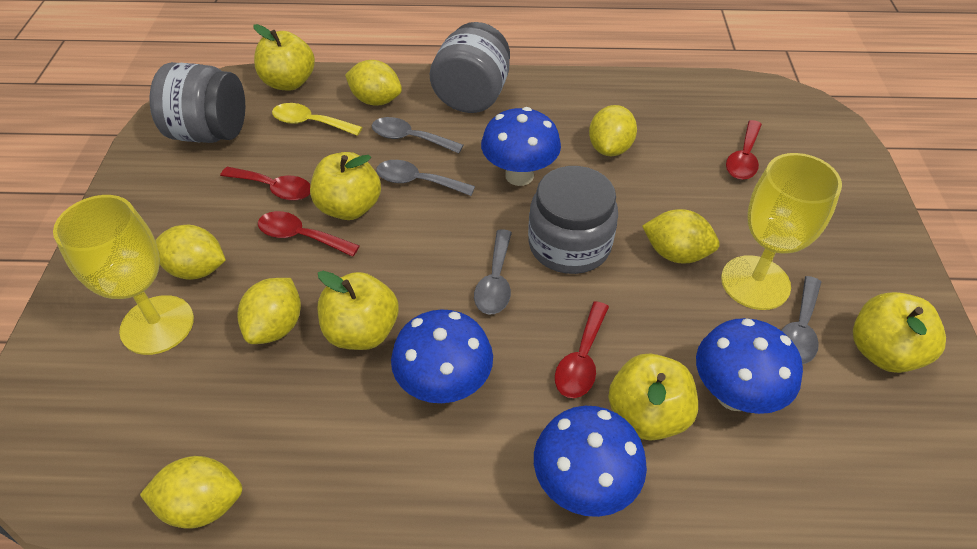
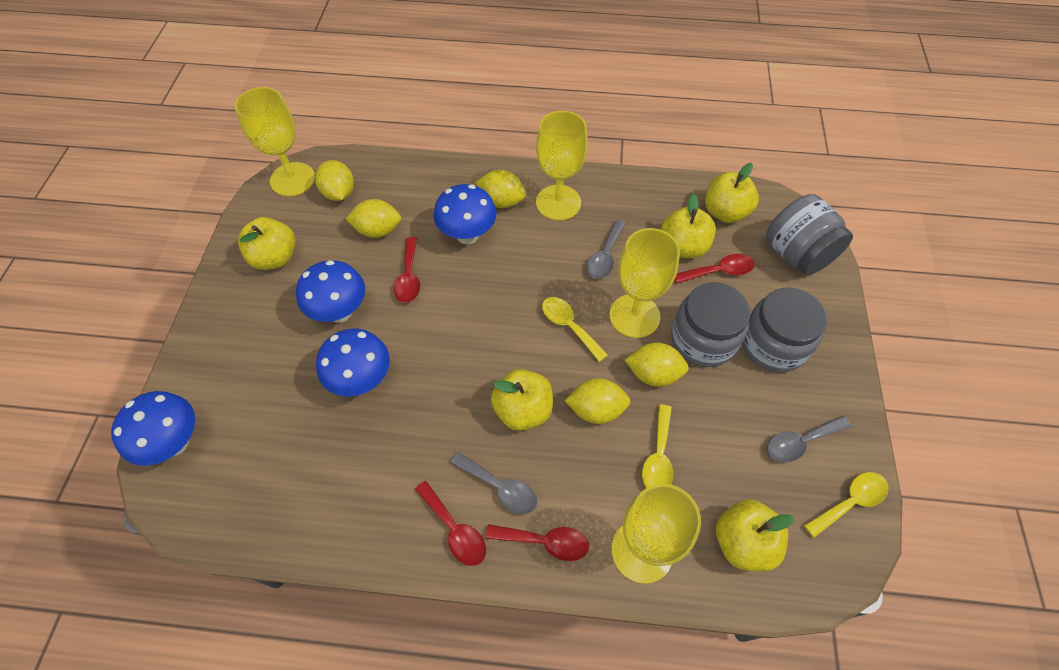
grey spoon: [372,117,463,153] [376,160,475,196] [474,229,512,314] [781,276,821,364] = 4 -> [450,452,537,515] [587,220,626,279] [767,416,851,462] = 3
yellow goblet: [53,195,194,355] [721,153,842,310] = 2 -> [235,87,315,196] [536,111,588,220] [609,228,680,338] [612,484,701,584] = 4
yellow lemon: [140,456,242,529] [155,225,226,280] [237,278,301,344] [345,60,402,106] [589,105,637,156] [642,209,720,263] = 6 -> [315,160,354,201] [346,199,401,238] [476,170,526,208] [565,378,631,424] [625,343,689,387] = 5
yellow spoon: [272,103,362,136] = 1 -> [542,297,608,362] [642,404,673,488] [804,472,889,538] = 3

